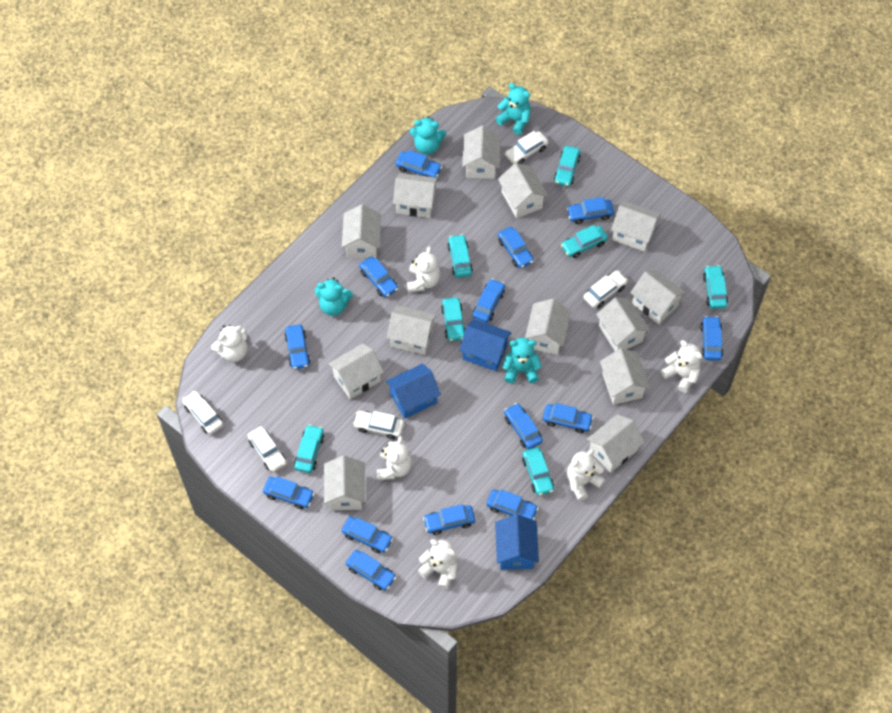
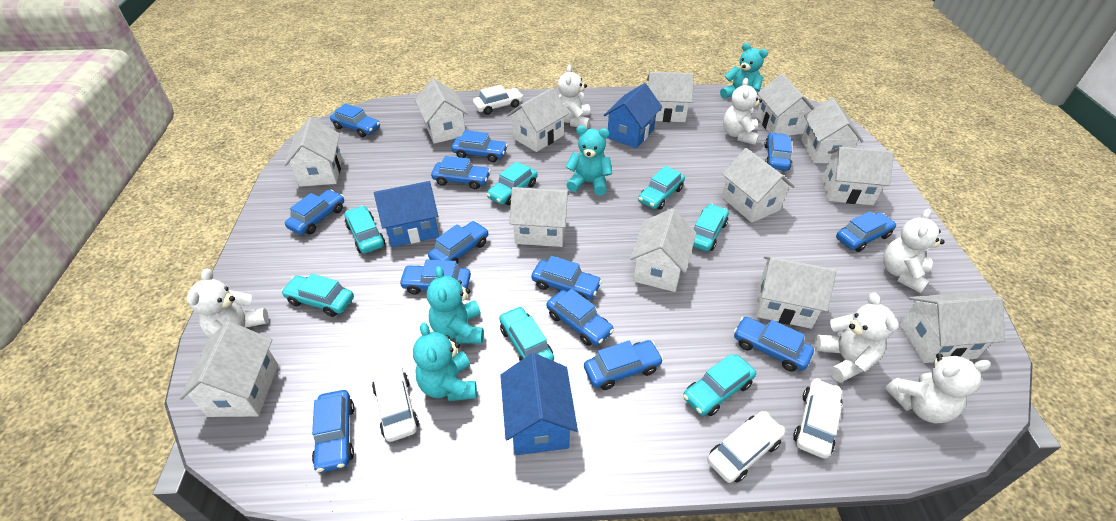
blue car: [263,476,315,509] [284,324,310,369] [342,516,393,553] [346,550,396,591] [359,256,398,297] [396,150,442,178] [423,504,475,535] [473,279,505,323] [486,489,539,520] [498,227,534,268] [504,403,543,449] [543,403,594,433] [567,197,614,224] [700,316,724,361] = 14 -> [285,190,344,235] [312,390,354,473] [330,103,380,137] [399,260,471,295] [428,221,489,264] [431,156,491,189] [452,130,508,162] [531,256,602,299] [546,289,614,346] [584,340,663,390] [734,317,814,372] [764,132,792,171] [836,211,897,252] = 13
white car: [182,391,223,435] [247,426,286,472] [353,411,404,439] [505,131,548,164] [583,271,628,308] = 5 -> [372,363,419,442] [473,85,523,115] [707,411,785,483] [793,378,843,459] = 4

